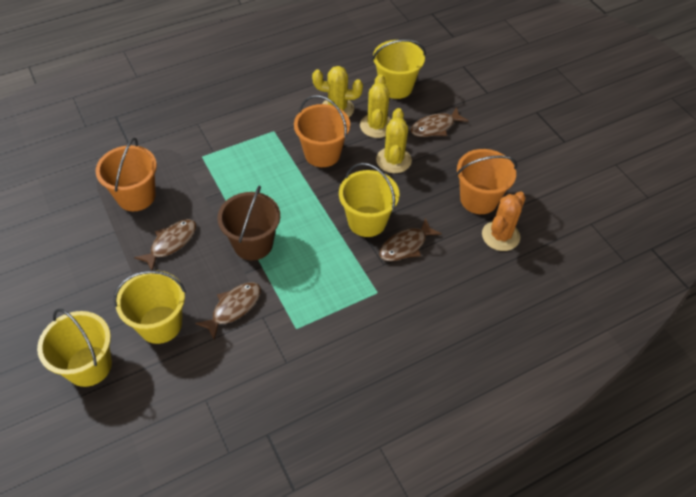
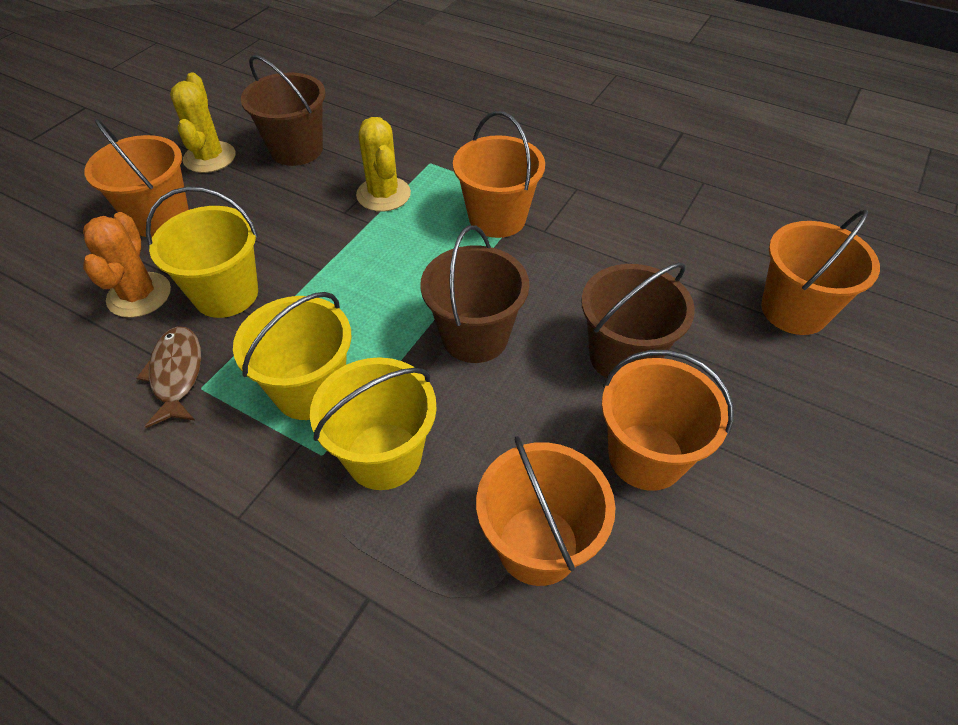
brown bucket: [218,186,280,260] = 1 -> [241,55,326,166] [420,225,529,363] [581,262,695,378] = 3
brown fish: [134,219,196,270] [195,282,261,340] [379,218,442,261] [411,107,469,137] = 4 -> [137,326,201,428] = 1
orange bucket: [96,137,157,211] [294,95,350,167] [456,149,517,214] = 3 -> [84,119,189,237] [453,111,545,238] [476,436,615,586] [602,350,734,491] [761,210,880,335] = 5
yellow bucket: [37,309,112,387] [113,270,186,344] [339,163,399,237] [372,39,426,99] = 4 -> [146,187,258,318] [233,292,352,420] [310,357,437,490] = 3
yellow cactus: [312,66,363,117] [360,74,391,138] [376,108,412,173] = 3 -> [170,73,235,173] [356,117,411,212] = 2

